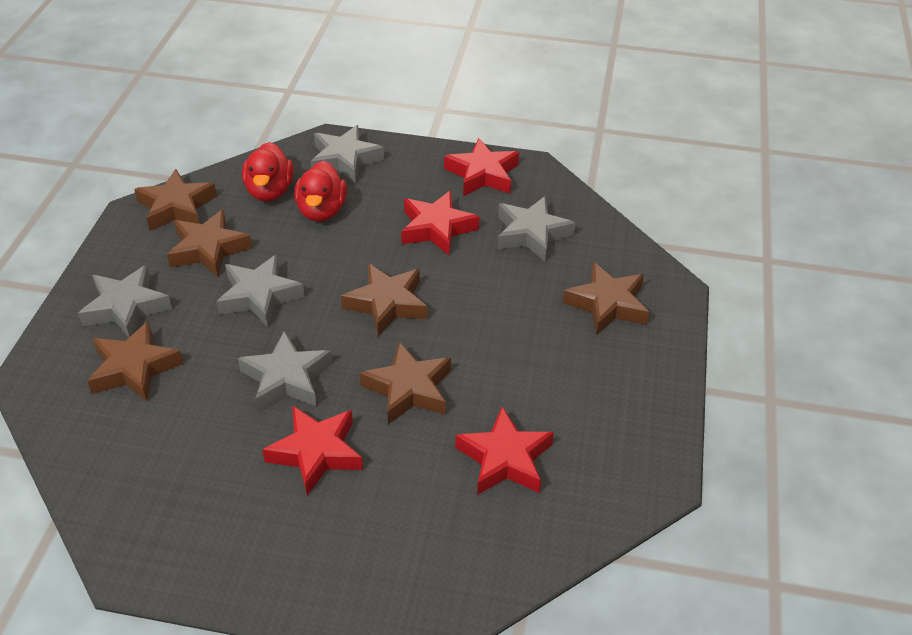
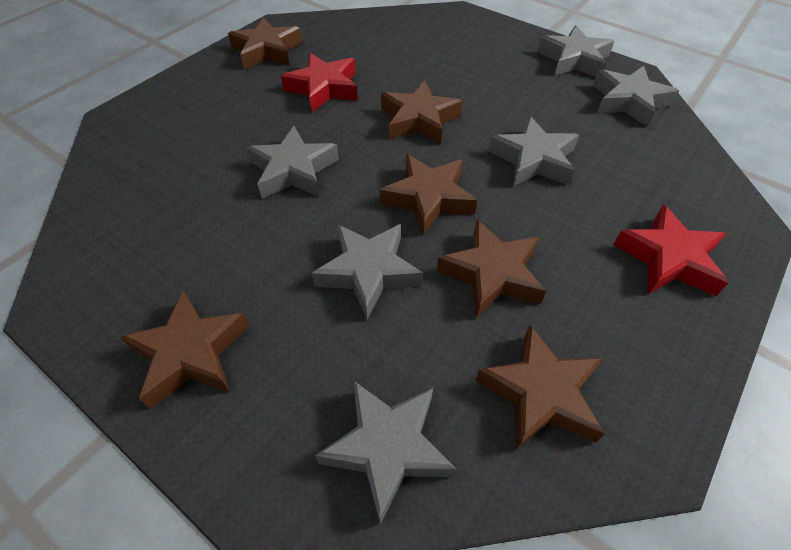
grey star: [78,265,172,337] [216,254,305,327] [238,331,332,411] [310,125,384,183] [497,196,576,261] = 5 -> [246,126,339,199] [312,224,423,319] [315,381,457,524] [488,116,579,186] [537,25,614,77] [593,66,679,128] = 6
red duck: [242,142,294,202] [294,161,347,222] = 2 -> none = 0
red star: [262,406,363,495] [401,191,479,255] [444,138,519,196] [455,406,554,495] = 4 -> [281,53,358,112] [613,205,728,296] = 2

